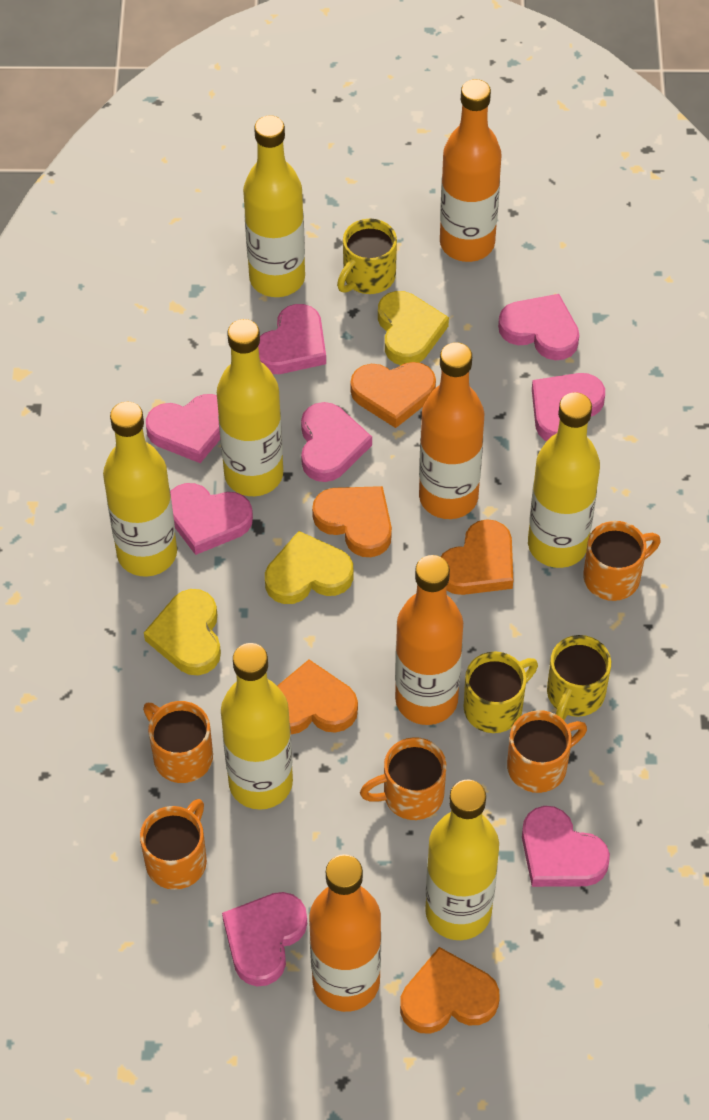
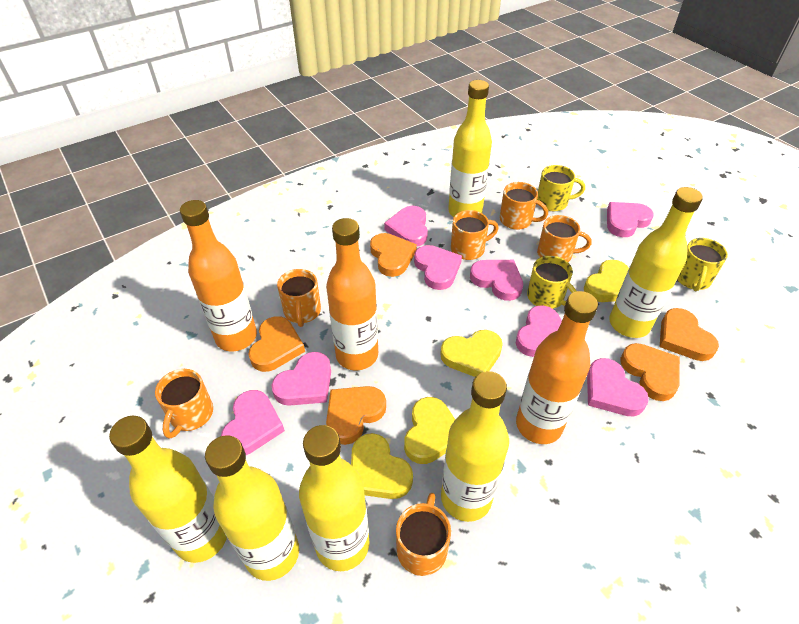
orange bottle: [309,854,381,1012] [395,555,463,725] [419,342,484,519] [440,79,501,262] = 4 -> [180,200,257,351] [326,218,378,370] [516,291,598,444] = 3
orange mug: [140,799,207,890] [143,701,213,783] [360,737,446,820] [507,710,587,793] [583,521,661,601] = 5 -> [155,369,213,439] [277,269,321,327] [396,493,451,576] [451,210,498,260] [500,182,548,230] [537,215,591,262] = 6
yellow heart: [144,589,221,675] [265,531,354,604] [378,291,449,365] = 3 -> [351,433,413,499] [404,397,455,464] [440,330,503,377] [584,260,629,302] = 4

